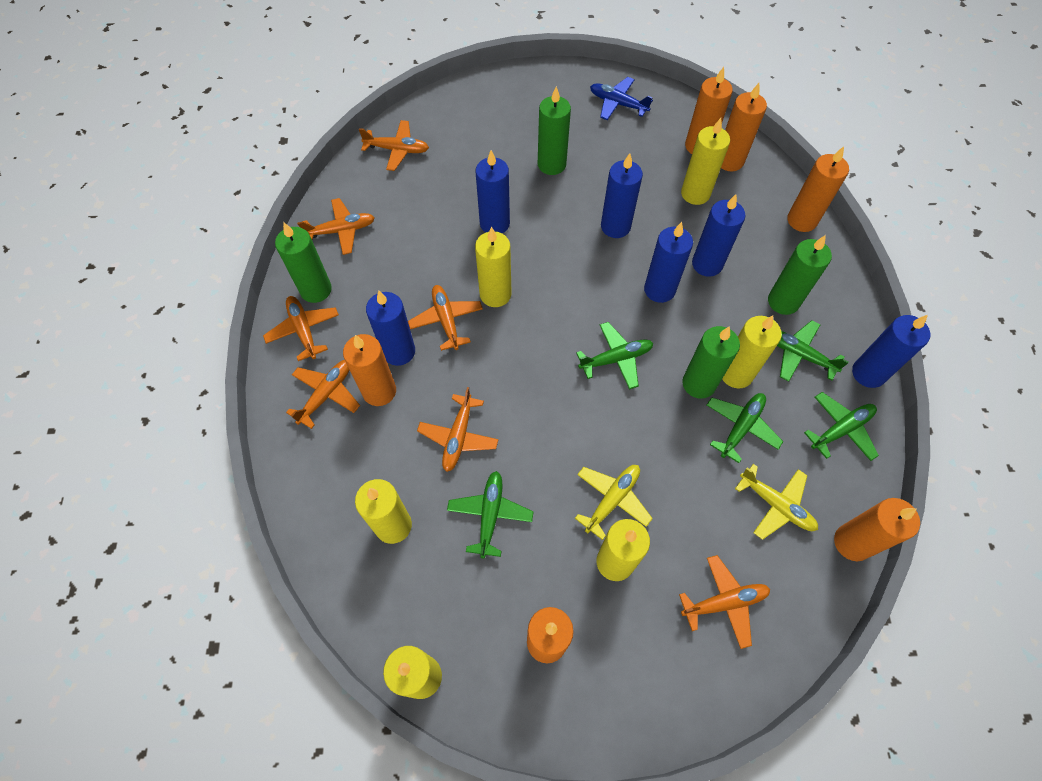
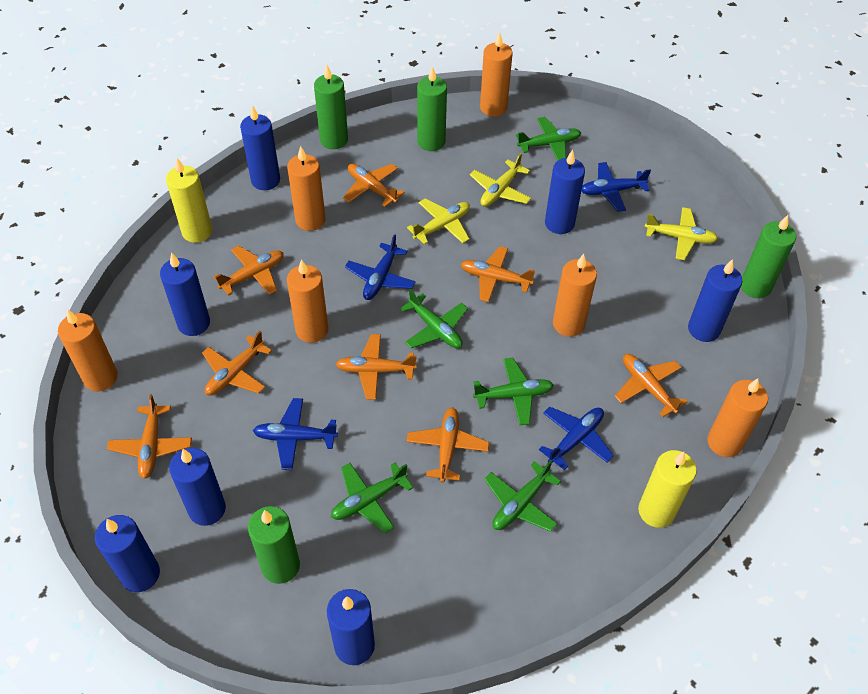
blue candle: [366,291,415,366] [475,150,510,233] [601,153,643,238] [644,222,693,303] [692,194,745,277] [852,315,930,388] = 6 -> [95,515,160,592] [160,252,210,336] [169,448,226,526] [240,105,280,190] [327,589,375,665] [545,150,585,234] [688,259,742,342] = 7
blue plane: [590,77,653,120] = 1 -> [253,398,338,470] [345,234,416,300] [539,407,614,470] [581,162,651,212] = 4
orange plane: [263,296,339,361] [286,360,360,429] [297,198,375,255] [359,120,429,171] [408,285,483,351] [417,387,499,472] [679,555,770,649] = 7 -> [107,394,192,479] [202,331,272,395] [213,245,284,295] [336,334,417,400] [343,164,405,207] [407,407,489,483] [461,246,535,302] [615,354,687,417] = 8
yellow candle: [355,479,412,544] [383,646,442,699] [475,227,512,307] [597,519,650,581] [681,118,730,205] [722,315,782,389] = 6 -> [166,158,212,243] [638,450,697,528] = 2
yellow plane: [575,465,653,540] [735,464,818,540] = 2 -> [407,199,470,245] [470,153,531,207] [645,207,718,260] = 3

